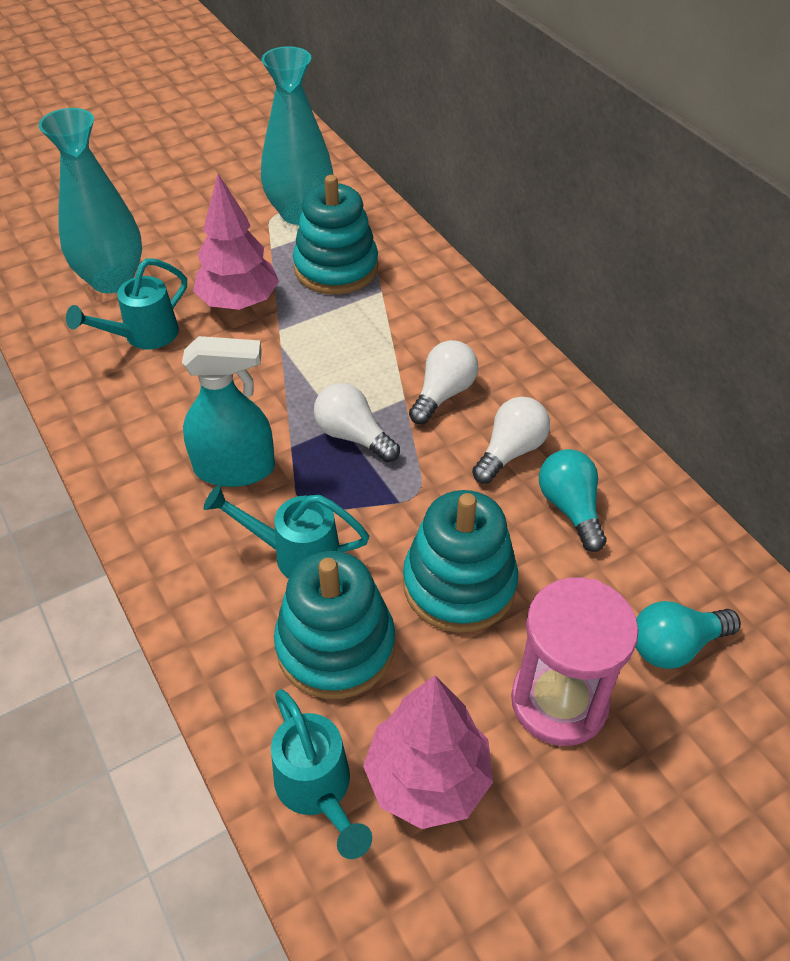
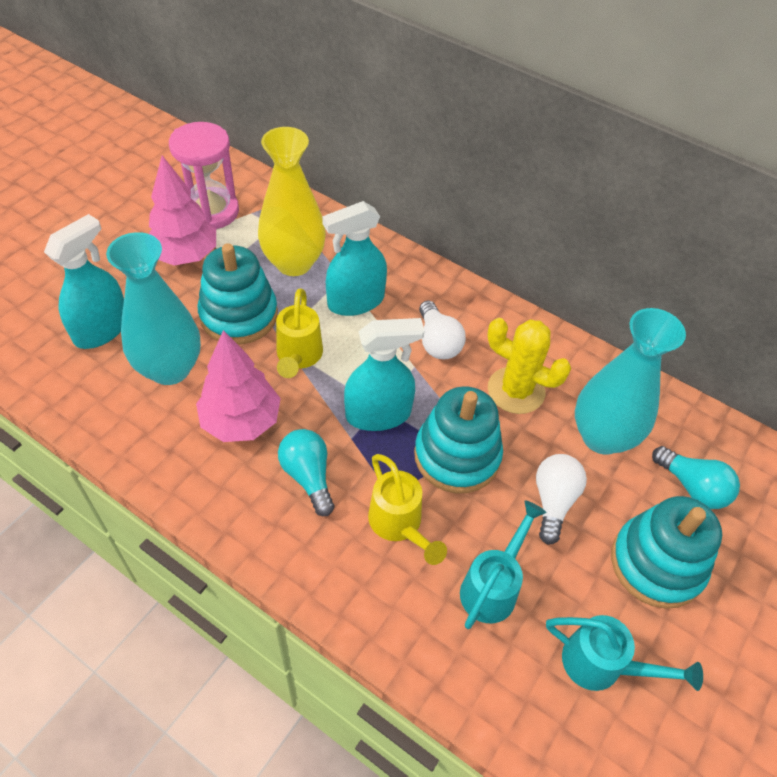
turquoise spray bottle: [182,336,275,487] = 1 -> [44,214,124,349] [322,201,387,316] [344,318,425,431] = 3
turquoise watering can: [66,258,187,349] [203,485,369,579] [271,689,372,859] = 3 -> [460,500,546,629] [546,615,703,691] = 2
white light bulb: [314,383,400,463] [409,340,478,424] [472,397,550,484] = 3 -> [419,301,466,359] [536,454,587,545] = 2
yellow cactus: none = 0 -> [487,318,571,414] = 1
yellow vase: none = 0 -> [258,127,326,276] = 1
yellow watering can: none = 0 -> [276,289,323,378] [368,454,447,565] = 2

